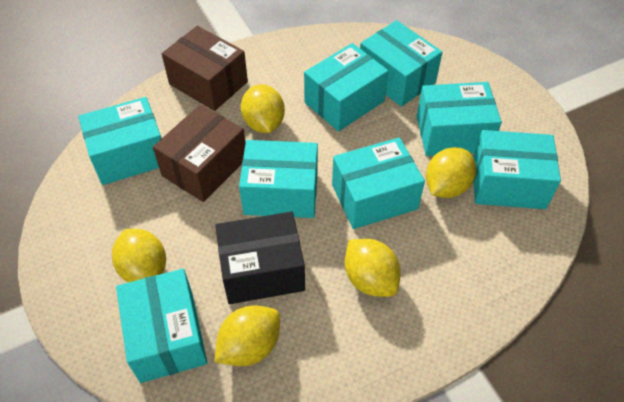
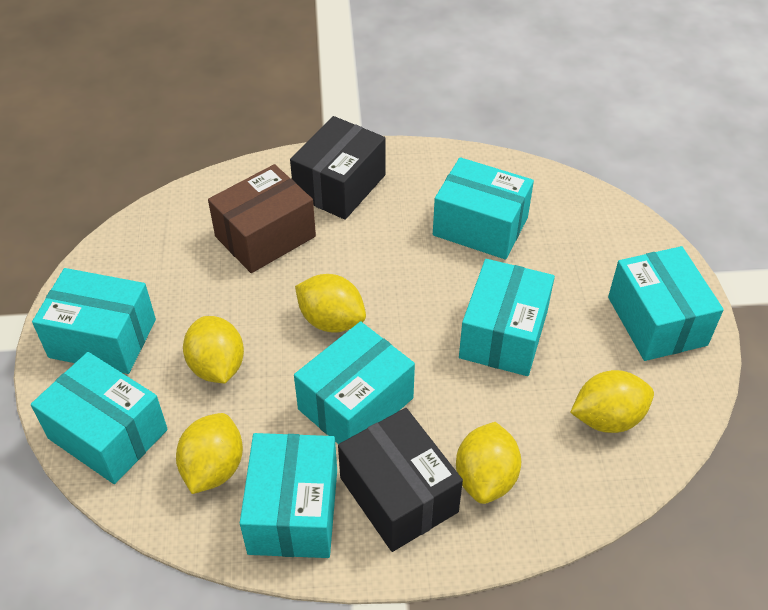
black box: [215,212,305,304] = 1 -> [290,116,386,220] [338,408,463,552] = 2
brown box: [153,104,246,202] [162,26,248,111] = 2 -> [208,164,316,273] = 1
turquoise box: [78,97,162,185] [116,269,208,383] [239,140,318,218] [304,43,389,131] [332,137,425,229] [360,20,443,107] [417,82,502,156] [473,130,561,209] = 8 -> [31,352,168,484] [32,268,156,374] [240,433,337,558] [294,322,415,444] [433,157,534,259] [459,259,555,376] [608,246,724,361] = 7

